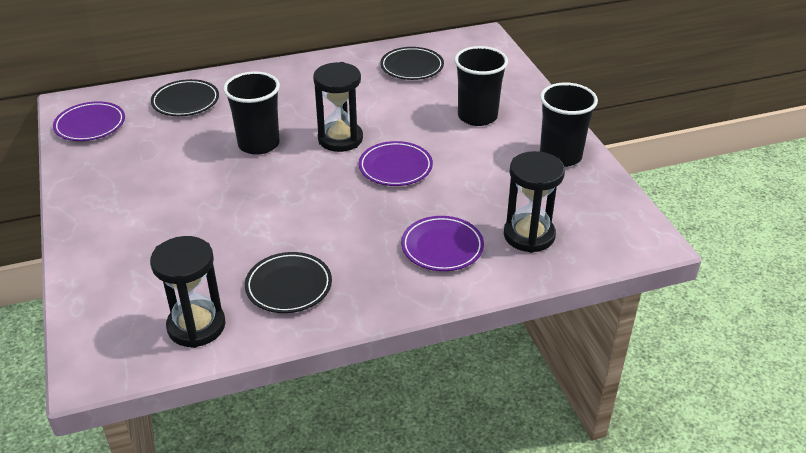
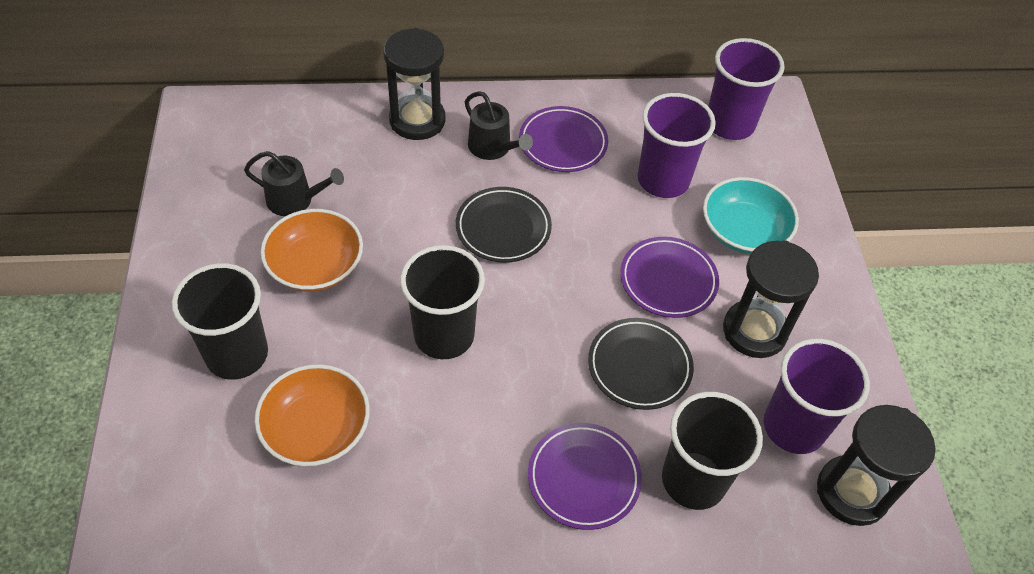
black plate: [151,79,219,116] [245,252,332,313] [380,47,444,80] = 3 -> [456,187,552,263] [588,318,694,410] = 2
black watering can: none = 0 -> [244,151,344,216] [465,91,533,160] = 2
orange bowl: none = 0 -> [254,364,370,466] [261,209,363,291] = 2
purple cup: none = 0 -> [638,93,716,198] [708,38,785,140] [764,339,870,454] = 3
turquoise bowl: none = 0 -> [703,177,799,254] = 1

